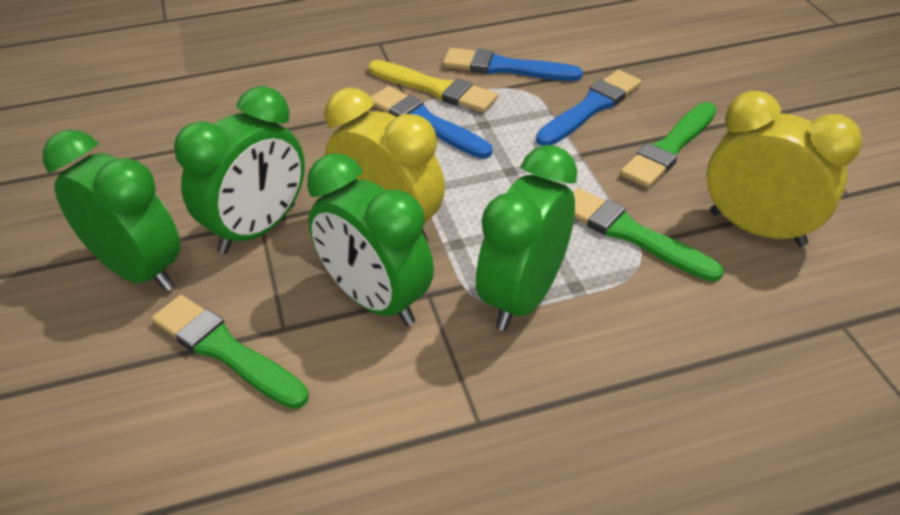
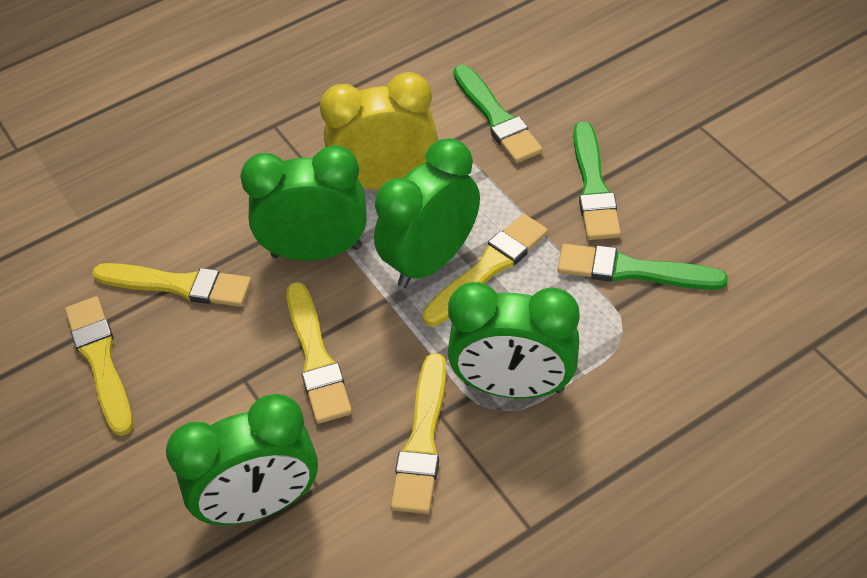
blue brush: [371,86,492,159] [443,48,583,81] [536,70,641,146] = 3 -> none = 0
yellow brush: [368,60,498,113] = 1 -> [65,296,133,436] [92,263,252,307] [286,282,352,424] [391,353,446,514] [422,214,548,326] = 5
yellow clock: [325,88,445,242] [707,91,862,246] = 2 -> [320,72,438,190] = 1

